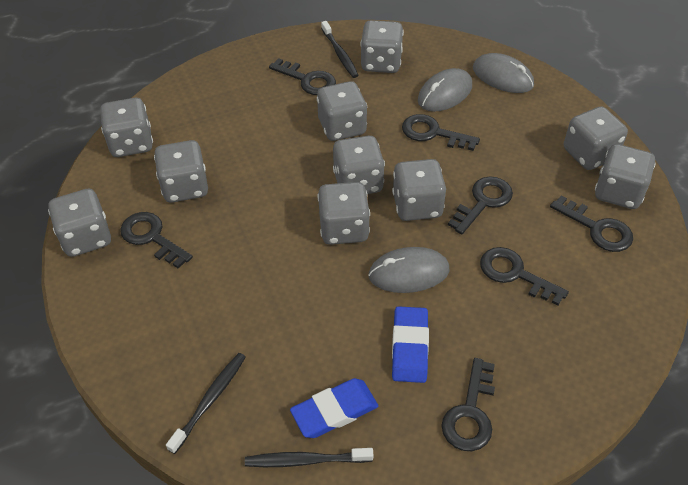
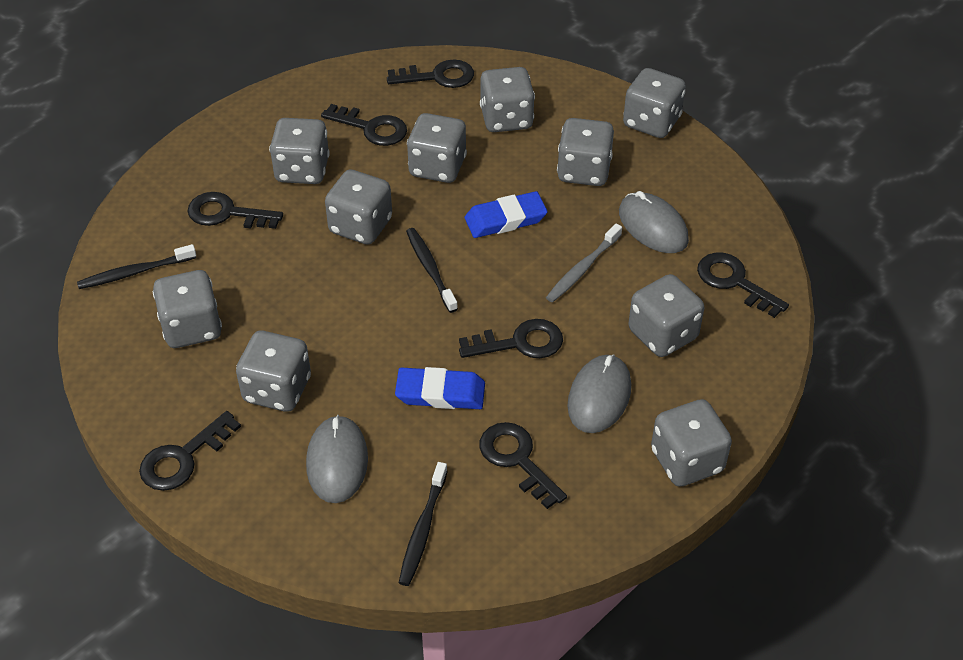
grey toothbrush: none = 0 -> [546,224,622,303] = 1

